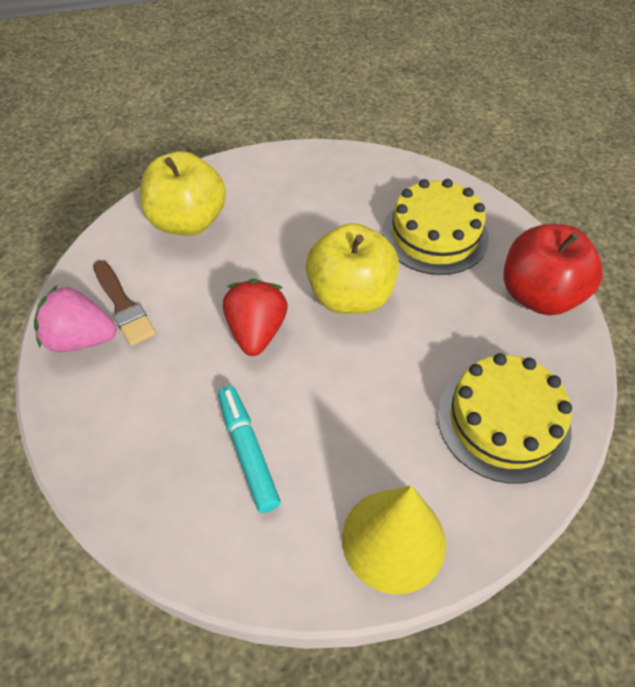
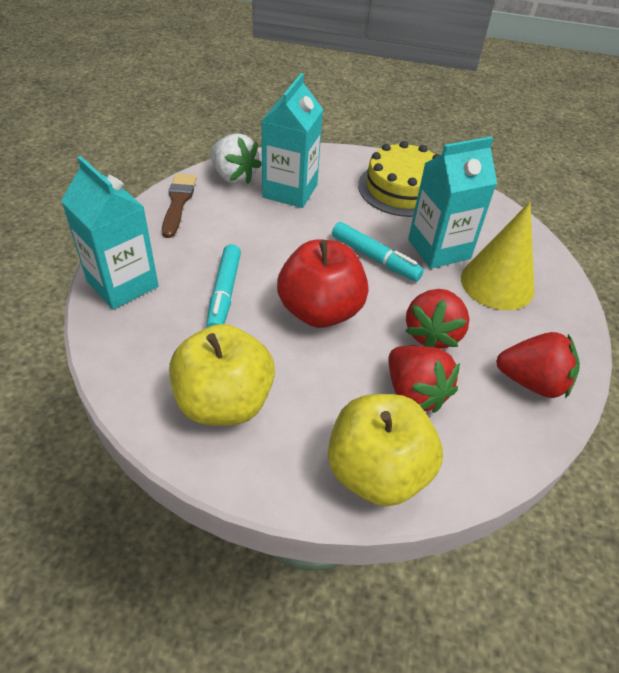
pink strawberry: [34,285,117,352] = 1 -> none = 0
red strawberry: [223,279,288,356] = 1 -> [388,346,460,413] [405,289,470,349] [496,332,580,399] = 3
turquoise carton: none = 0 -> [61,156,159,310] [262,73,323,208] [408,136,497,269] = 3
turquoise marker: [218,386,281,513] = 1 -> [206,244,241,327] [332,222,424,281] = 2
white strawberry: none = 0 -> [210,133,262,184] = 1
yellow cake: [382,179,489,275] [437,353,572,484] = 2 -> [358,141,440,217] = 1

